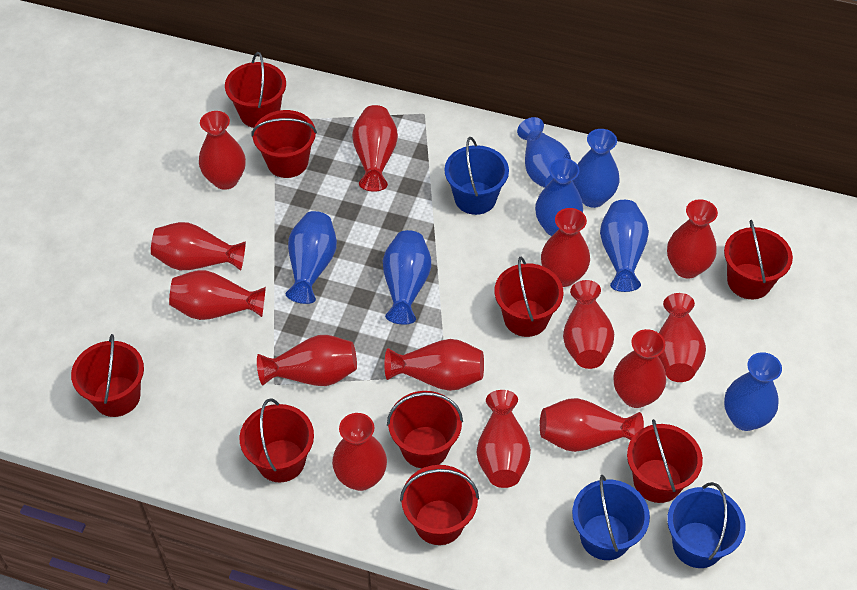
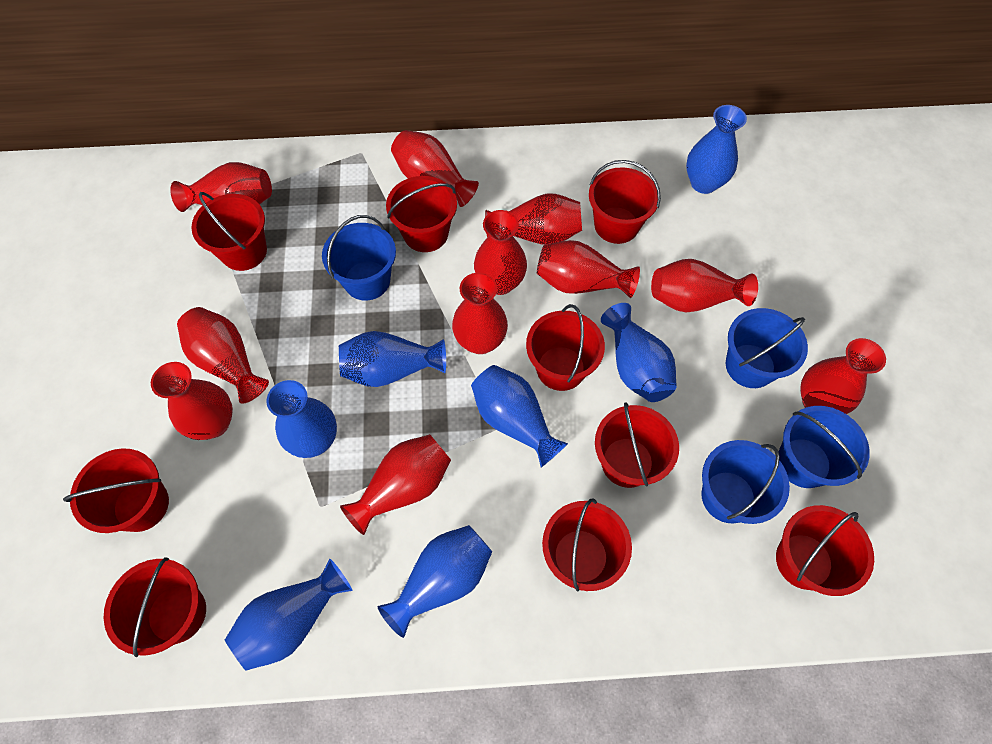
blue bucket: [445,137,509,215] [572,475,650,560] [667,482,746,568] = 3 -> [322,215,396,300] [701,440,790,524] [726,308,808,388] [779,406,870,488] = 4
red vase: [151,222,246,271] [169,270,266,320] [199,111,246,190] [257,335,357,386] [332,413,387,491] [352,105,398,192] [384,339,484,391] [477,390,531,488] [540,398,644,452] [541,208,590,287] [563,280,614,369] [614,329,666,408] [658,293,706,382] [667,199,718,278] = 14 -> [151,362,233,440] [170,162,272,212] [177,307,269,404] [340,434,451,535] [391,130,479,207] [452,273,508,354] [474,210,527,295] [485,193,582,245] [537,240,640,298] [651,259,758,313] [800,338,886,414] = 11

